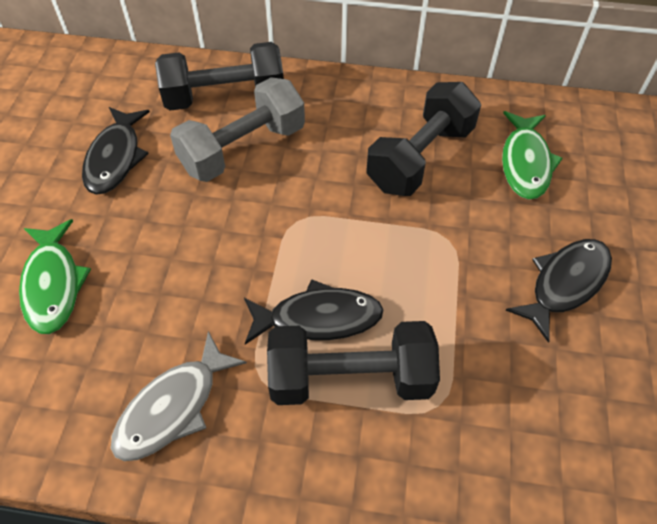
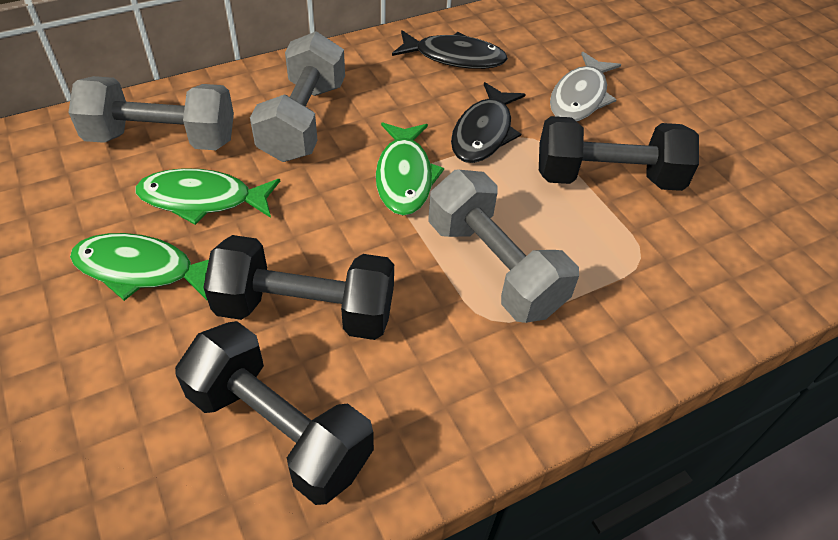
black fish: [82,107,150,195] [244,279,384,345] [506,239,612,343] = 3 -> [392,30,508,69] [451,82,526,163] = 2
green fish: [19,219,91,334] [502,111,563,199] = 2 -> [70,233,209,301] [136,169,280,225] [376,122,444,216] = 3
grey dumbbell: [170,77,305,182] = 1 -> [68,76,234,150] [250,31,345,162] [428,170,579,323] = 3

